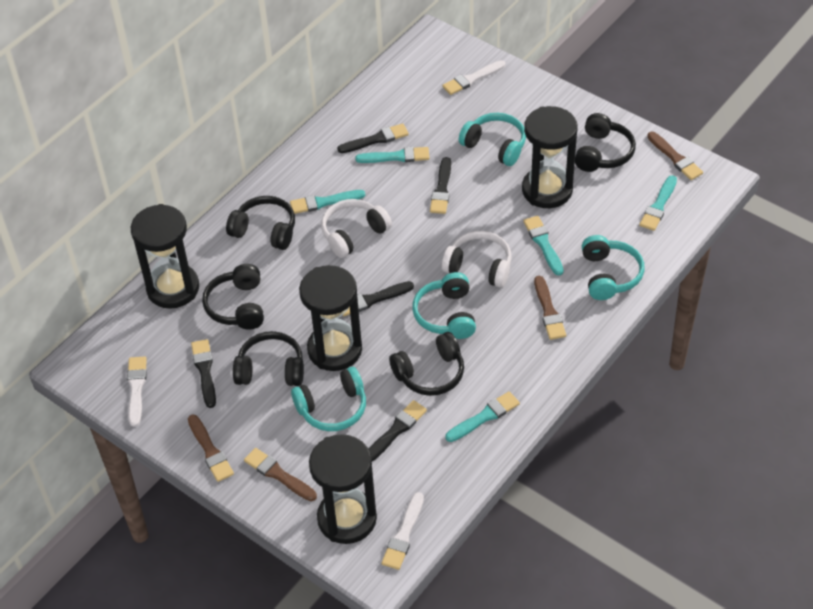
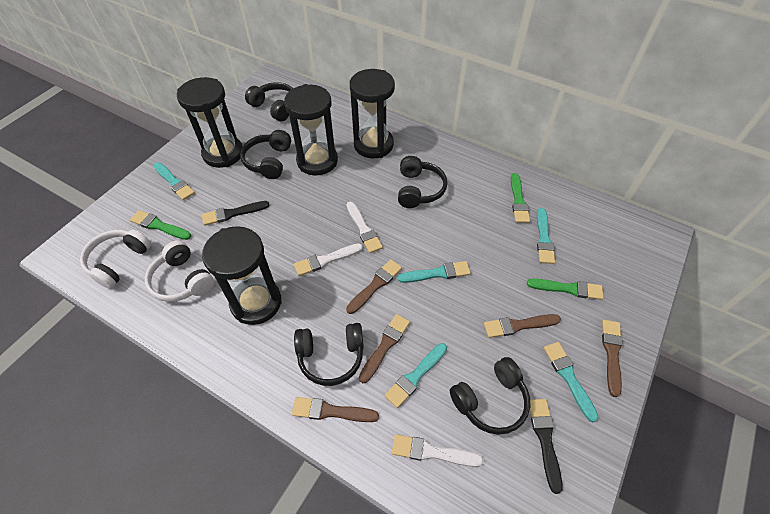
black brush: [191,339,216,408] [337,123,409,153] [343,281,414,316] [369,400,427,461] [430,157,451,214] = 5 -> [202,201,270,226] [530,399,563,494] = 2
brown brush: [188,414,234,482] [244,448,317,501] [534,276,566,340] [647,132,703,180] = 4 -> [292,397,379,422] [346,259,402,314] [359,314,410,383] [484,314,561,338] [602,320,623,397] = 5
green brush: none = 0 -> [130,210,191,240] [511,173,530,223] [527,278,604,300] = 3
turquoise headphones: [291,367,366,431] [412,272,476,339] [459,113,526,166] [582,235,644,300] = 4 -> none = 0

